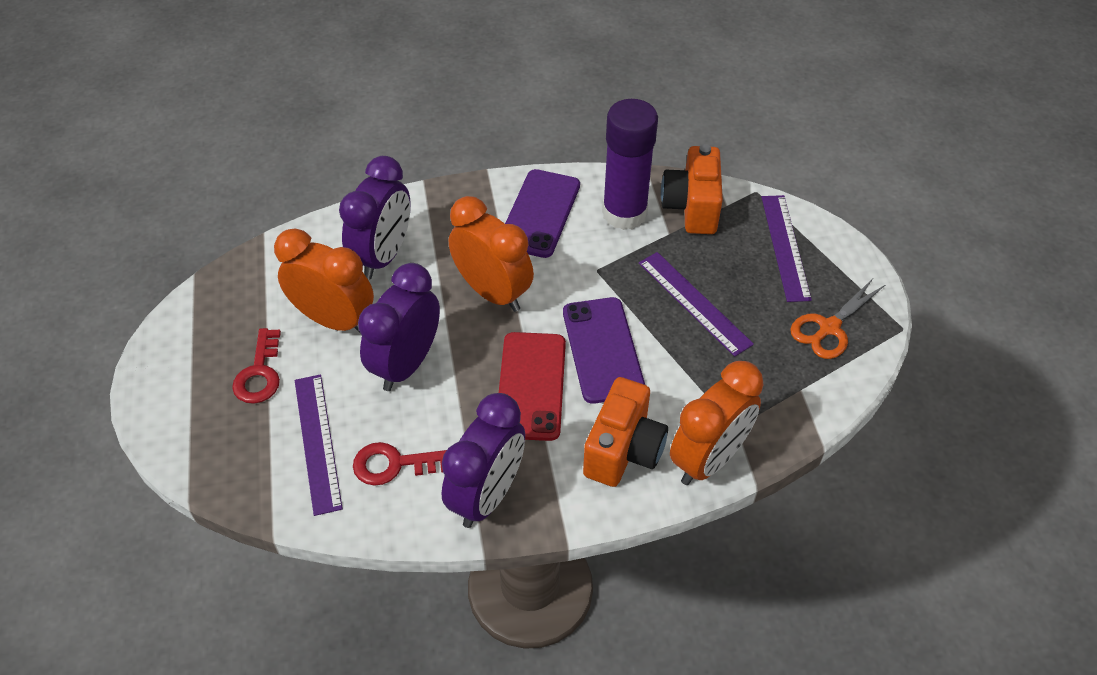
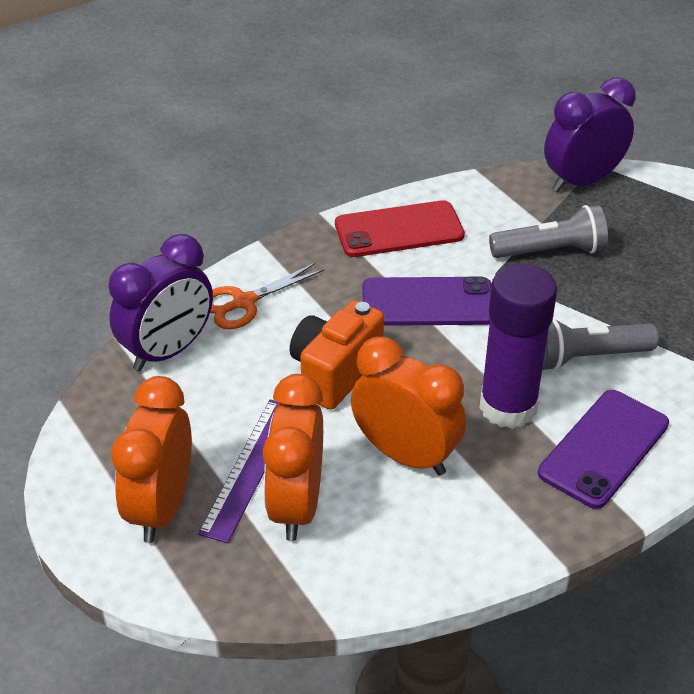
grey flashlight: none = 0 -> [489,205,608,258] [542,318,659,371] = 2
orange camera: [583,377,668,487] [661,144,723,234] = 2 -> [290,300,384,410] = 1
purple clock: [339,156,411,280] [358,263,440,391] [442,393,525,528] = 3 -> [108,234,213,371] [544,77,636,192] = 2
purple ruler: [295,375,343,516] [639,252,754,357] [762,195,812,302] = 3 -> [198,400,279,543] = 1
red key: [232,328,281,404] [353,442,447,486] = 2 -> none = 0

